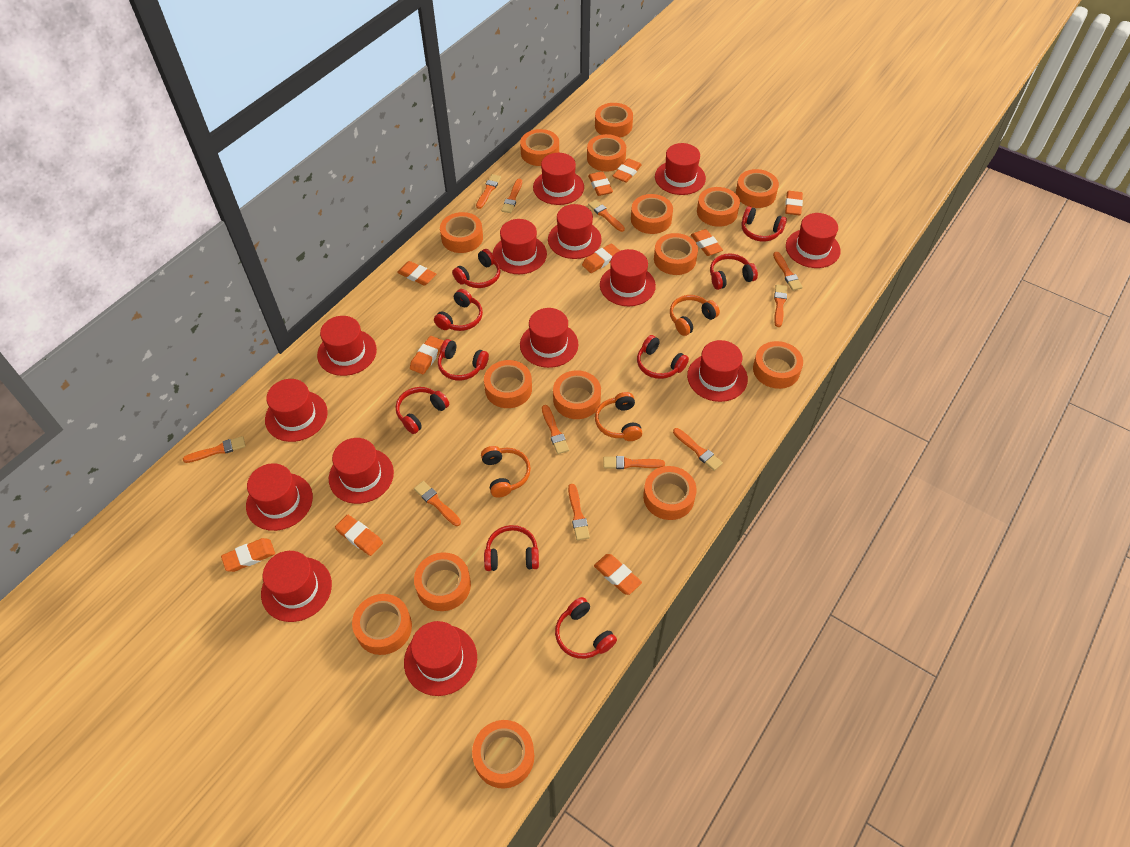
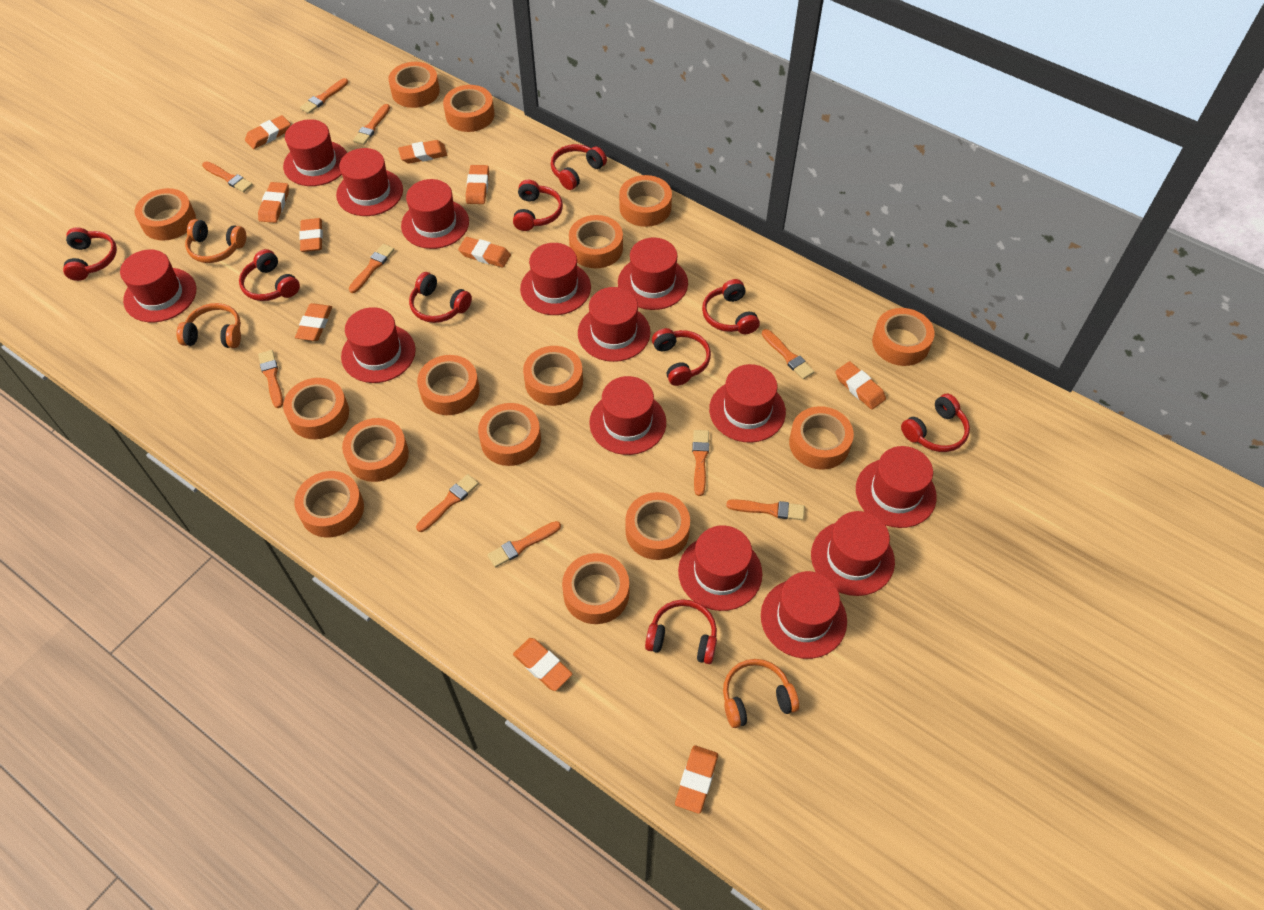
orange brush: [183,436,246,463] [414,481,461,526] [476,174,501,209] [501,179,522,213] [542,405,569,454] [568,484,590,540] [588,200,625,232] [603,456,665,469] [673,428,723,471] [773,252,803,291] [774,284,787,327] = 11 -> [202,161,253,192] [258,350,283,408] [300,78,348,114] [349,244,394,293] [353,104,390,145] [416,474,479,532] [487,521,561,568] [692,430,709,496] [726,499,805,520] [762,329,814,379] = 10

